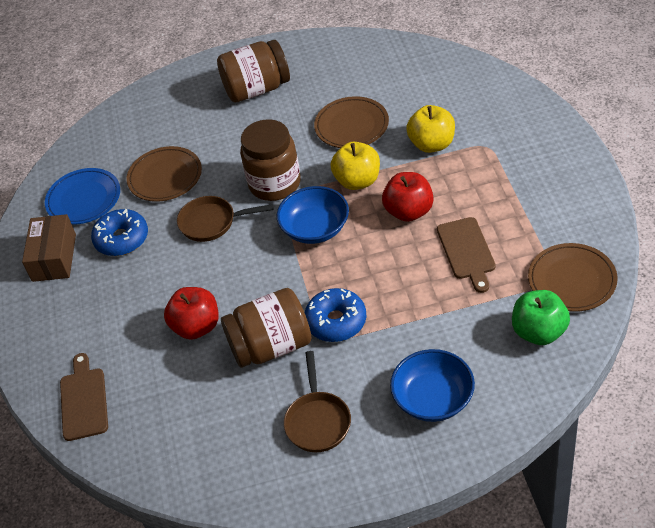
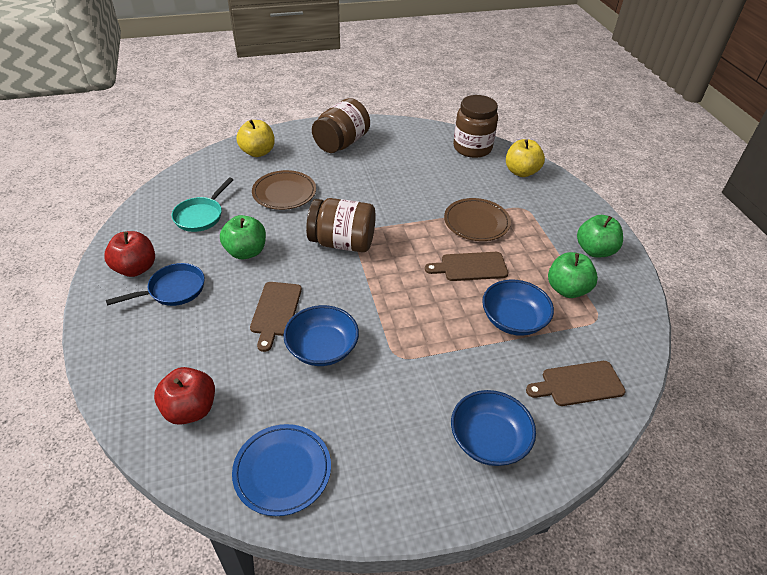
blue bowl: [277,186,349,244] [390,349,475,422] = 2 -> [283,305,359,366] [451,390,536,466] [482,280,554,336] = 3
blue donut: [91,209,148,256] [305,288,366,342] = 2 -> none = 0
blue pan: none = 0 -> [106,263,205,306] = 1
brown box: [22,214,76,282] = 1 -> none = 0
brown cutting board: [60,353,108,441] [437,217,496,293] = 2 -> [250,282,302,352] [425,252,508,281] [526,361,625,406] = 3
brown pan: [177,196,274,242] [284,351,351,452] = 2 -> none = 0
brown plate: [127,146,202,202] [314,96,389,148] [528,243,618,312] = 3 -> [252,170,316,210] [444,198,511,241] = 2
green apple: [512,290,570,345] = 1 -> [220,215,266,259] [548,252,598,298] [577,215,623,257] = 3
turquoise pan: none = 0 -> [171,178,233,232] = 1

